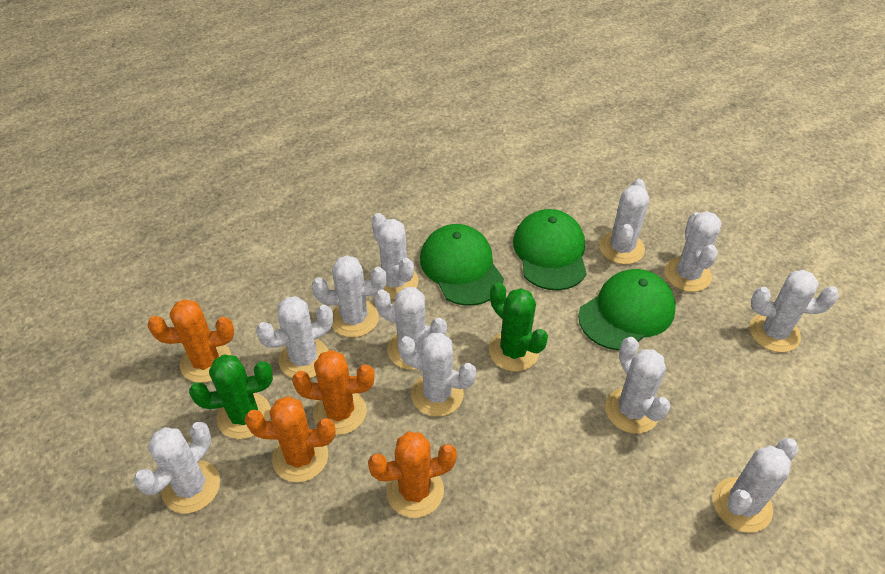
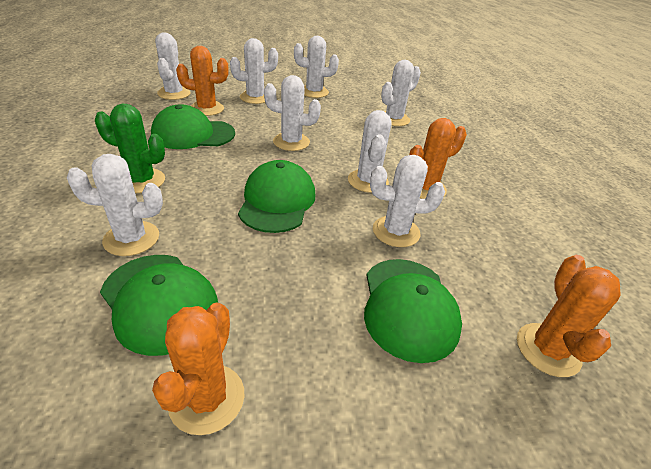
green cactus: [189,354,273,439] [489,282,548,372] = 2 -> [95,104,165,193] = 1
green cap: [420,224,504,306] [513,209,587,291] [578,269,676,351] = 3 -> [100,255,218,356] [151,104,235,149] [238,160,315,233] [364,259,462,363] = 4
white cactus: [133,422,220,514] [256,296,333,378] [312,255,386,338] [371,213,419,300] [374,287,447,370] [398,333,476,417] [599,179,649,264] [605,337,671,434] [665,211,722,292] [713,438,799,533] [749,270,839,352] = 11 -> [67,154,163,256] [155,33,191,100] [230,38,278,104] [264,75,321,151] [294,36,339,98] [348,110,391,193] [370,155,445,247] [381,60,421,126] = 8

